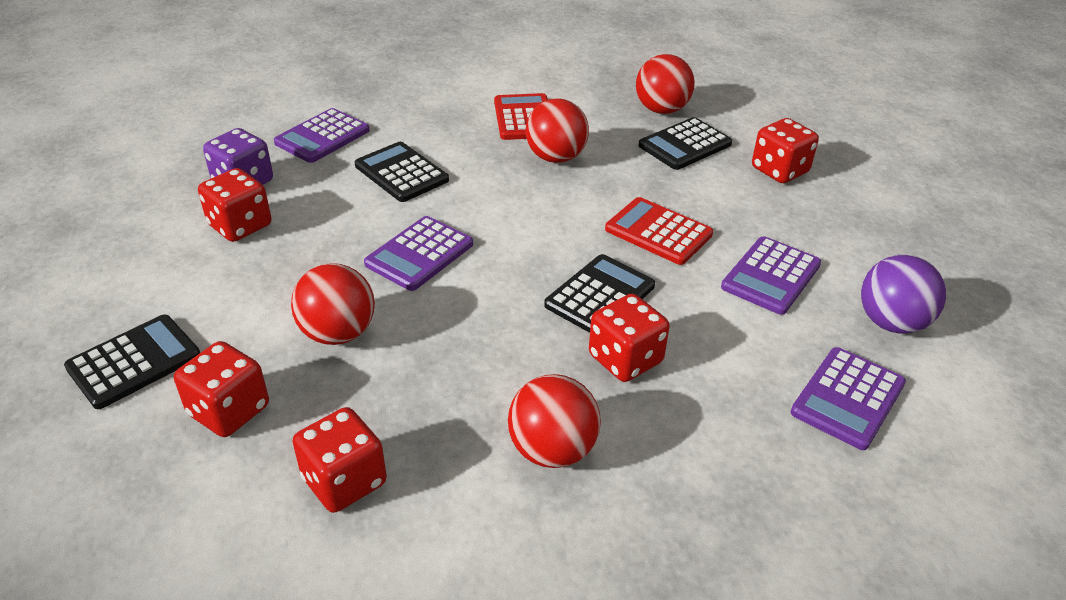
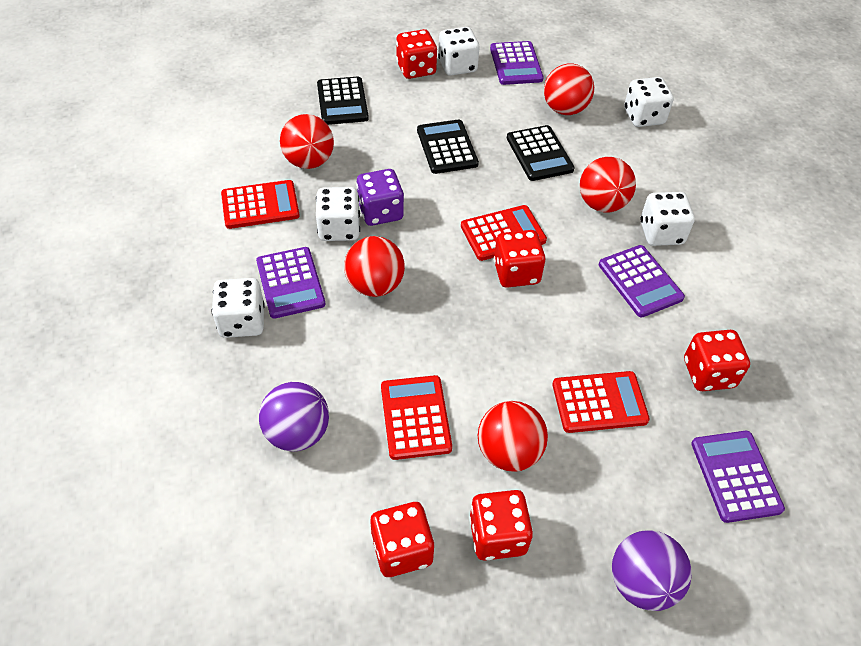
black calculator: [64,315,200,409] [355,142,449,202] [544,254,655,333] [638,117,732,170] = 4 -> [317,77,369,125] [417,119,479,174] [507,125,575,181] = 3
purple ball: [861,255,946,333] = 1 -> [259,382,329,452] [612,530,692,611] = 2
red ball: [291,263,375,345] [508,374,601,468] [526,98,589,163] [636,54,695,114] = 4 -> [280,114,334,169] [344,236,405,297] [478,401,548,472] [544,64,594,115] [580,157,636,212] = 5
red calculator: [494,93,548,140] [605,197,713,265] = 2 -> [221,180,300,229] [381,375,452,460] [461,205,547,261] [552,371,650,433] = 4
white dice: none = 0 -> [212,278,265,338] [316,187,360,241] [438,27,480,76] [624,77,674,127] [640,192,695,246] = 5

